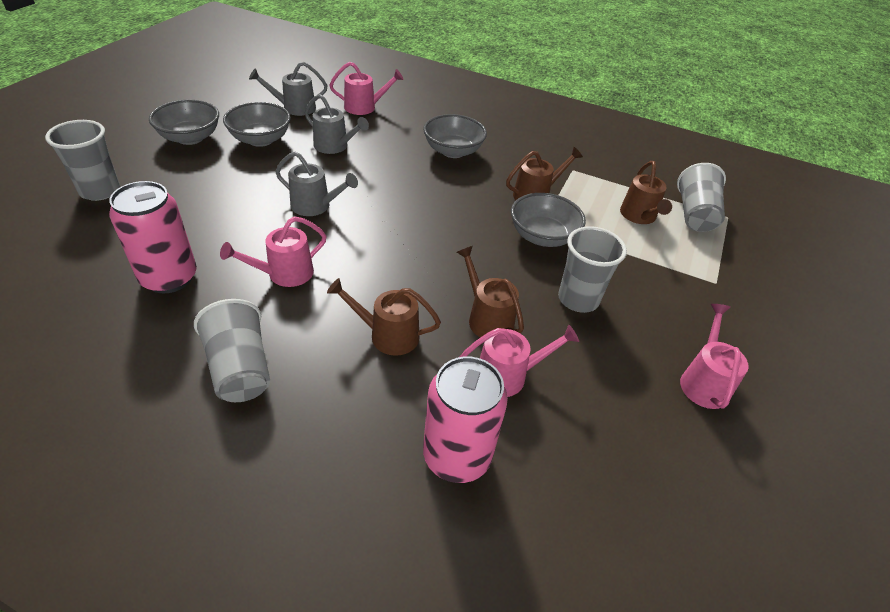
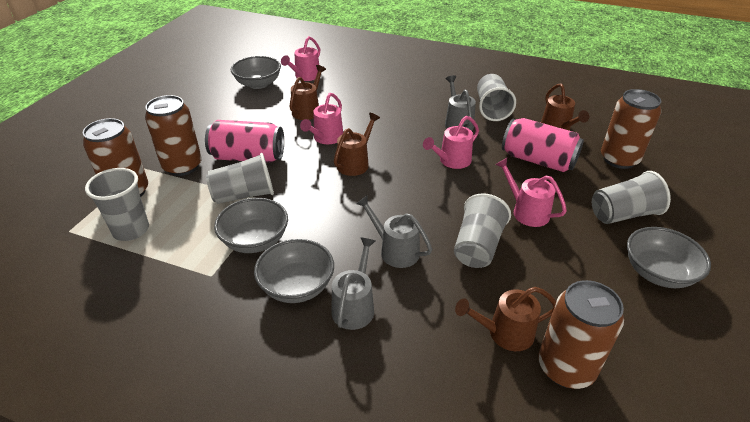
brown can: none = 0 -> [83,118,148,197] [145,95,202,176] [538,280,624,389] [601,89,661,169] = 4
grey cup: [45,120,120,201] [194,299,270,402] [558,226,627,313] [677,163,726,232] = 4 -> [85,168,149,241] [206,153,274,204] [454,193,511,268] [477,74,516,121] [592,171,671,224] = 5

